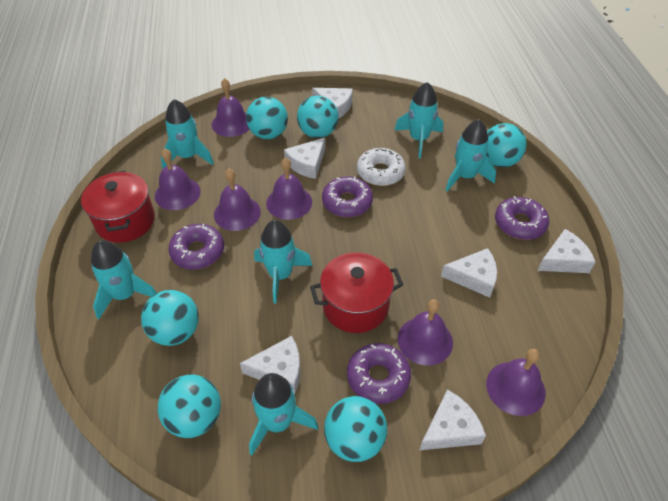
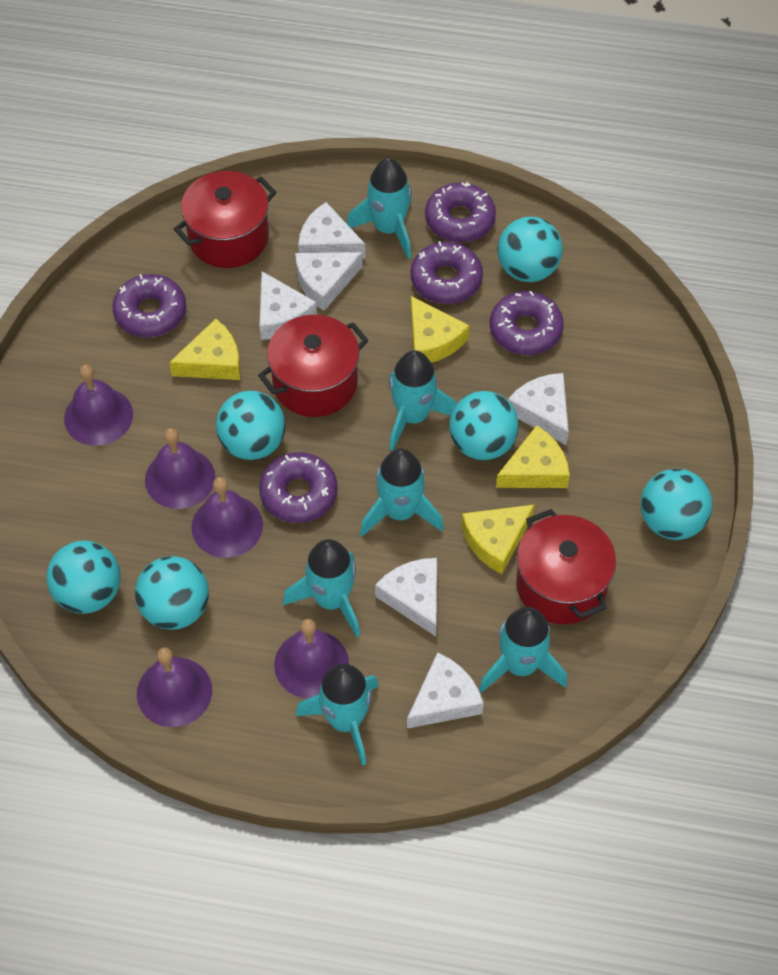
purple bell: [155,148,201,210] [212,78,249,137] [214,168,261,231] [266,157,312,220] [398,299,453,366] [486,349,546,416] = 6 -> [64,364,133,446] [137,648,212,727] [145,428,215,509] [191,477,263,558] [274,619,349,699] = 5
purple donut: [168,224,224,270] [322,176,373,217] [347,343,411,404] [495,196,549,240] = 4 -> [112,274,186,338] [259,452,338,523] [411,241,483,304] [425,182,496,243] [490,291,564,355] = 5
red pot: [81,171,155,243] [310,252,403,333] = 2 -> [174,171,276,268] [258,315,368,417] [516,509,616,625] = 3
white donut: [357,147,406,186] = 1 -> none = 0
yellow cheese: none = 0 -> [169,319,241,380] [411,296,469,363] [461,504,535,574] [496,425,570,488] = 4

